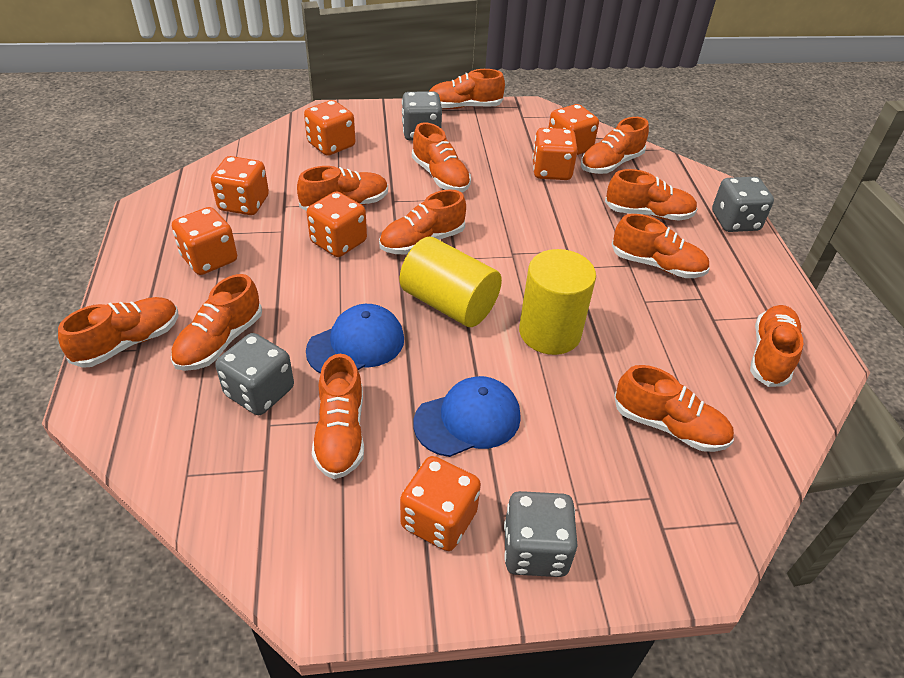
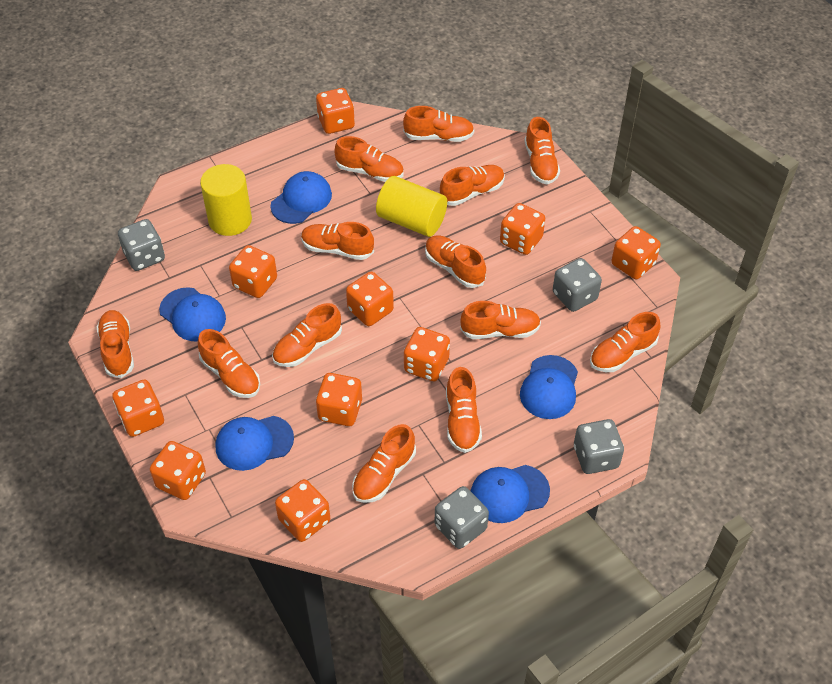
blue cap: [306,304,404,374] [413,376,521,457] = 2 -> [159,287,226,342] [215,416,294,471] [270,171,332,224] [470,465,550,523] [520,355,578,419] = 5
orange dice: [172,207,237,275] [211,156,269,215] [304,100,355,156] [306,191,367,257] [400,456,481,551] [532,128,578,180] [548,104,599,155] = 7 -> [112,379,164,437] [150,441,206,500] [229,245,277,298] [275,479,330,542] [316,88,355,134] [316,373,362,426] [346,272,394,326] [404,327,450,381] [500,203,545,255] [612,226,661,279] = 10
orange shoe: [58,297,179,368] [171,274,262,371] [297,166,388,211] [312,354,364,479] [379,190,466,254] [412,122,471,192] [430,69,505,109] [581,117,649,174] [605,169,698,221] [612,214,710,278] [614,365,734,452] [750,305,803,387] = 12 -> [97,310,134,378] [198,329,260,398] [272,303,342,367] [301,222,374,260] [334,136,404,182] [352,424,416,503] [403,106,474,142] [425,235,486,288] [440,165,505,206] [446,367,482,453] [460,301,541,339] [524,117,560,185] [590,312,660,372] = 13

